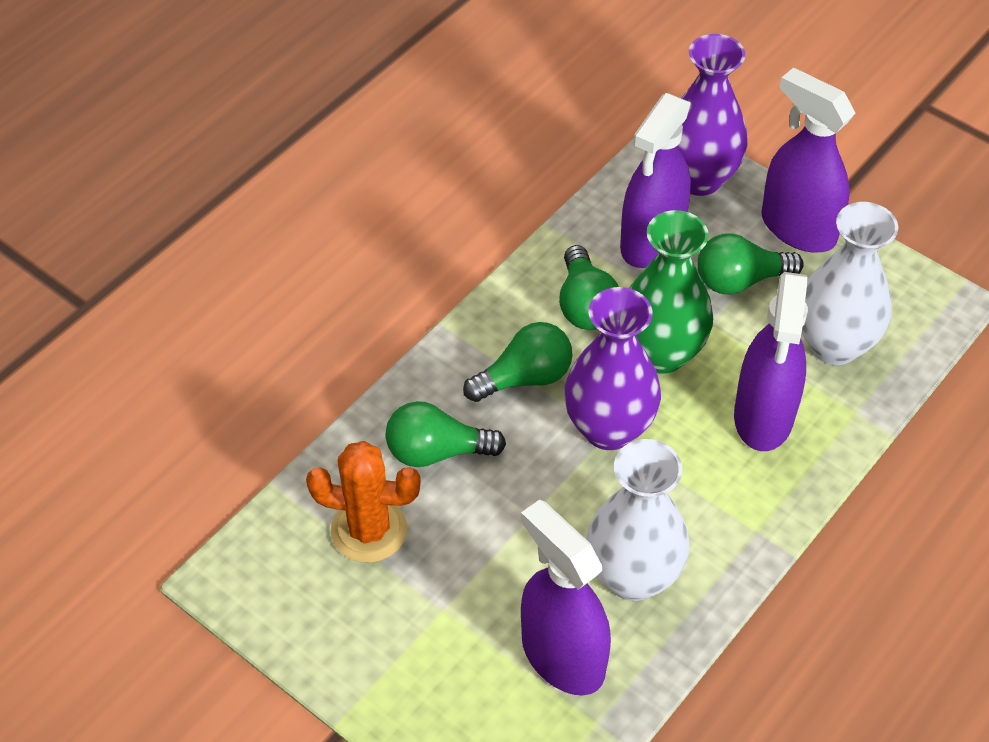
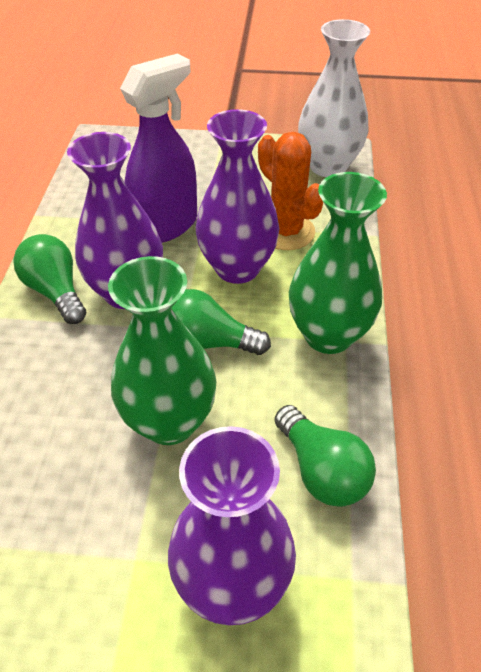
green light bulb: [386,401,506,467] [463,322,573,402] [559,245,619,330] [697,233,804,295] = 4 -> [13,234,86,324] [172,289,271,355] [274,405,376,507] = 3
green vase: [629,210,713,374] = 1 -> [108,256,217,445] [289,172,387,354] = 2
purple spray bottle: [521,499,611,696] [620,93,691,268] [734,272,808,451] [761,67,855,253] = 4 -> [120,53,197,243] = 1
purple vase: [564,287,661,450] [677,34,748,196] = 2 -> [67,132,163,309] [168,426,296,625] [196,109,280,284] = 3
white vase: [586,439,689,601] [802,202,898,365] = 2 -> [298,19,370,177] = 1

